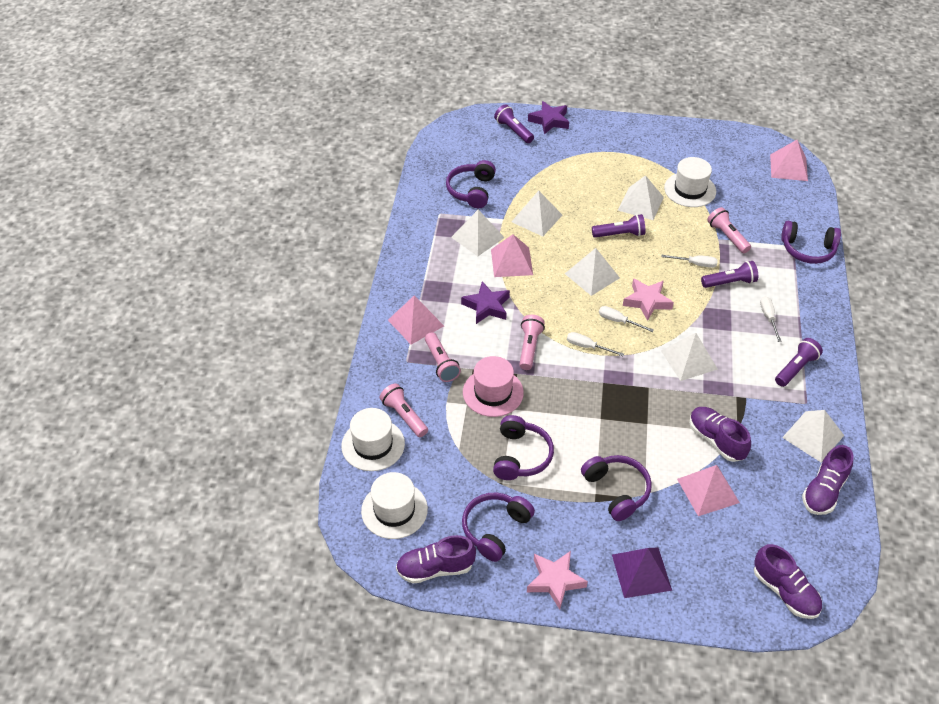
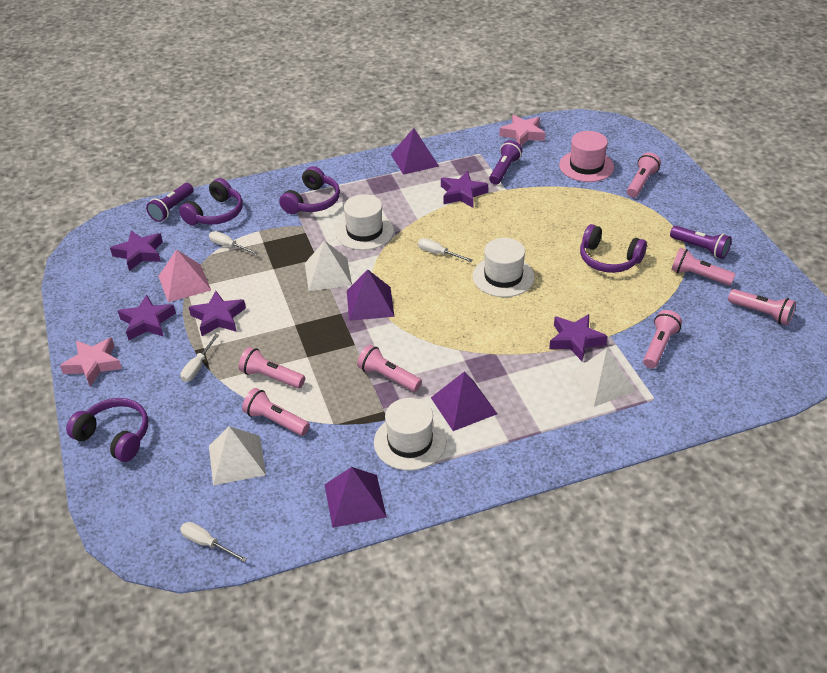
pink flashlight: [379,383,428,437] [425,332,461,382] [519,315,545,370] [707,207,751,253] = 4 -> [239,347,305,389] [242,388,310,436] [357,345,422,392] [627,152,661,197] [643,310,682,368] [671,248,735,286] [728,289,796,325] = 7
pink pyramid: [388,295,444,345] [491,234,533,277] [677,465,740,516] [770,140,808,181] = 4 -> [159,249,211,302] = 1
purple flashlight: [494,105,534,143] [592,214,645,238] [701,261,758,288] [775,338,823,387] = 4 -> [146,183,193,222] [489,140,522,185] [670,226,731,259] = 3
purple headphones: [446,160,496,208] [462,492,535,562] [493,415,554,480] [581,455,652,521] [781,221,841,264] = 5 -> [66,398,148,462] [179,178,243,225] [279,166,340,214] [580,224,647,273] = 4
purple pyramid: [612,548,672,598] = 1 -> [324,467,387,528] [347,270,394,321] [391,128,439,175] [431,371,497,431] = 4
purple shoe: [396,535,476,584] [689,407,751,462] [754,544,822,619] [802,445,853,515] = 4 -> none = 0
purple star: [461,281,510,324] [528,101,569,134] = 2 -> [110,230,163,271] [118,295,176,340] [189,291,246,336] [441,171,488,208] [549,314,608,361] = 5
white pyramid: [451,210,505,256] [511,191,562,236] [565,248,620,296] [618,175,664,220] [661,333,718,381] [782,410,844,462] = 6 -> [209,426,266,485] [305,240,352,291] [568,348,636,407] = 3

